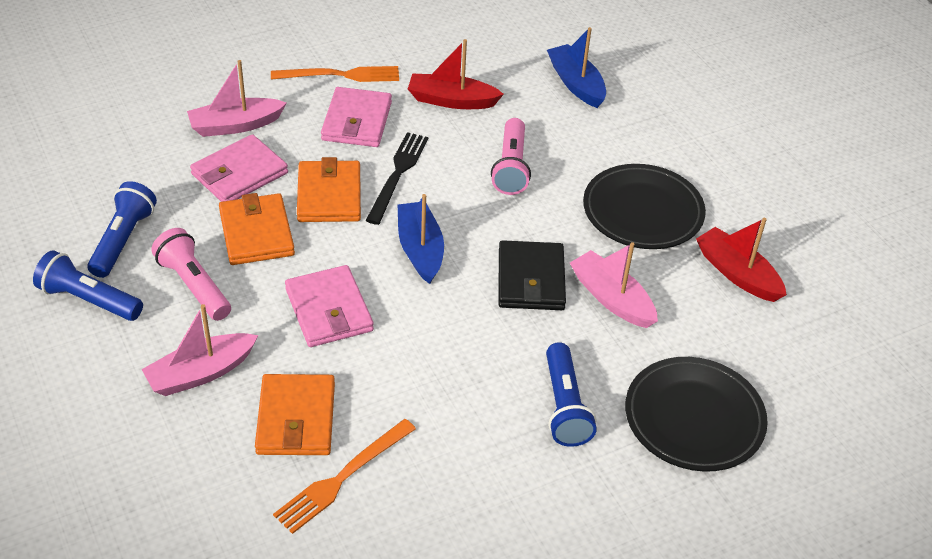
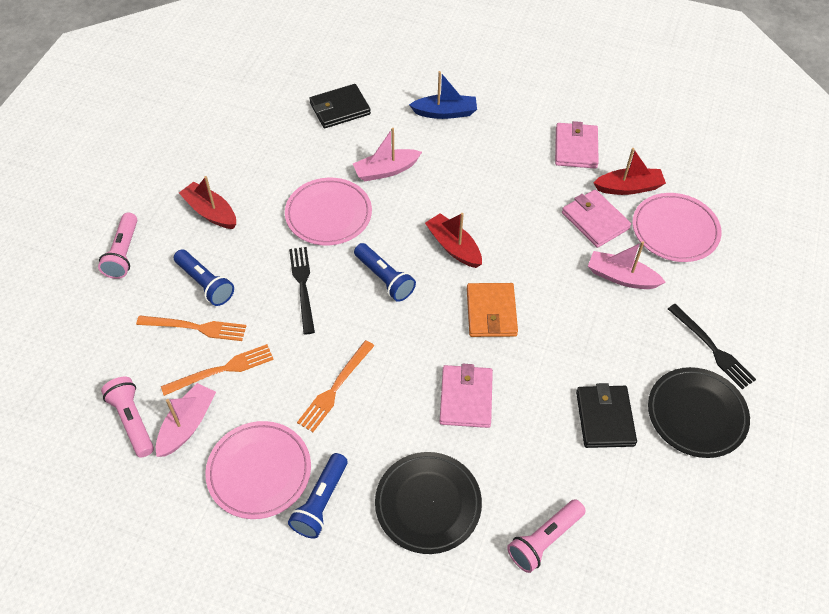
black fork: [366,132,428,225] = 1 -> [289,247,315,334] [668,304,756,389] = 2
black wallet: [498,240,566,310] = 1 -> [309,84,371,128] [576,383,637,448] = 2
blue boat: [398,194,444,284] [547,27,606,108] = 2 -> [409,71,477,119] = 1
orange fork: [271,66,399,82] [273,419,416,534] = 2 -> [136,316,246,341] [161,344,274,396] [297,340,374,432] = 3
orange wallet: [219,193,295,265] [255,374,335,455] [297,157,361,222] = 3 -> [467,283,518,337] = 1
pink flashlight: [151,228,231,321] [491,118,531,195] = 2 -> [98,213,137,279] [101,377,154,457] [507,499,586,573] = 3
pink plate: none = 0 -> [205,421,311,519] [285,178,372,245] [632,193,721,262] = 3
red boat: [408,39,504,109] [696,218,787,302] = 2 -> [179,176,236,229] [425,213,482,268] [593,148,666,195] = 3

